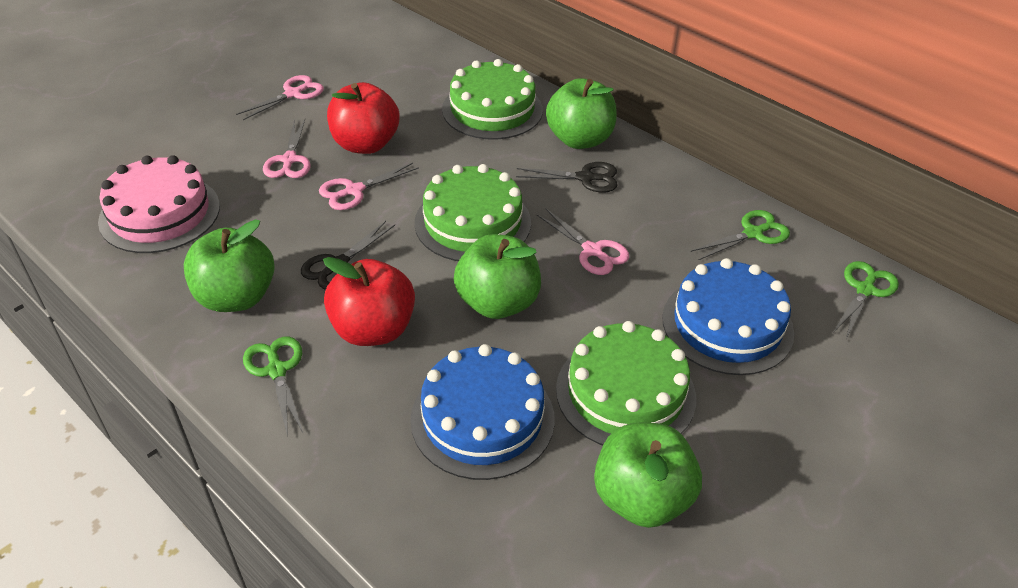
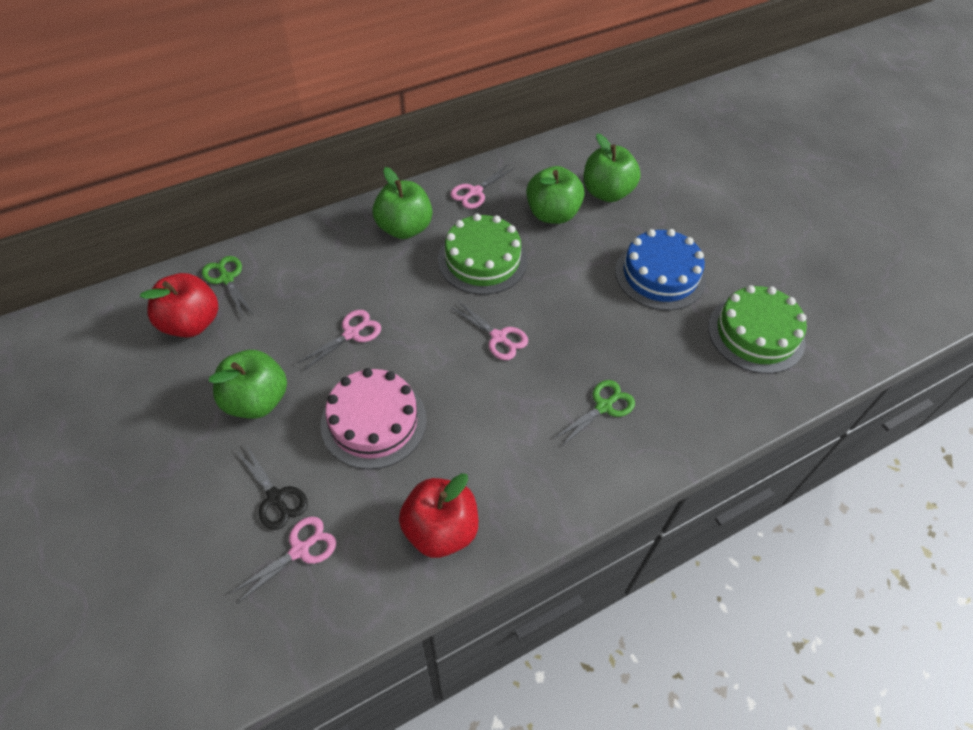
black scissors: [301,221,395,290] [516,162,618,193] = 2 -> [236,444,308,530] = 1
blue cake: [410,344,555,480] [662,258,794,375] = 2 -> [615,229,706,311] = 1
green cake: [414,164,531,261] [442,59,543,140] [556,321,696,446] = 3 -> [438,214,527,295] [708,285,807,374] = 2
green scissors: [243,337,303,437] [691,210,790,260] [833,261,899,339] = 3 -> [202,256,253,316] [553,380,635,447] = 2

